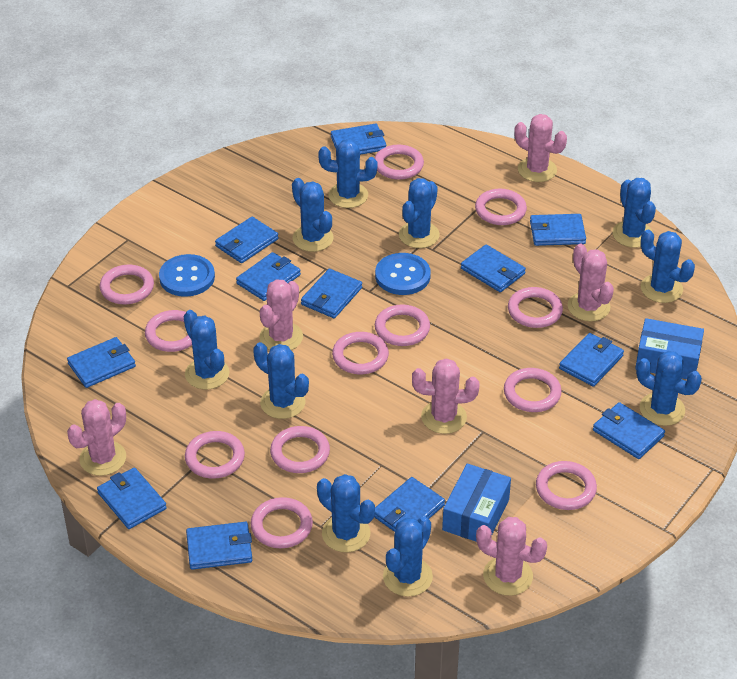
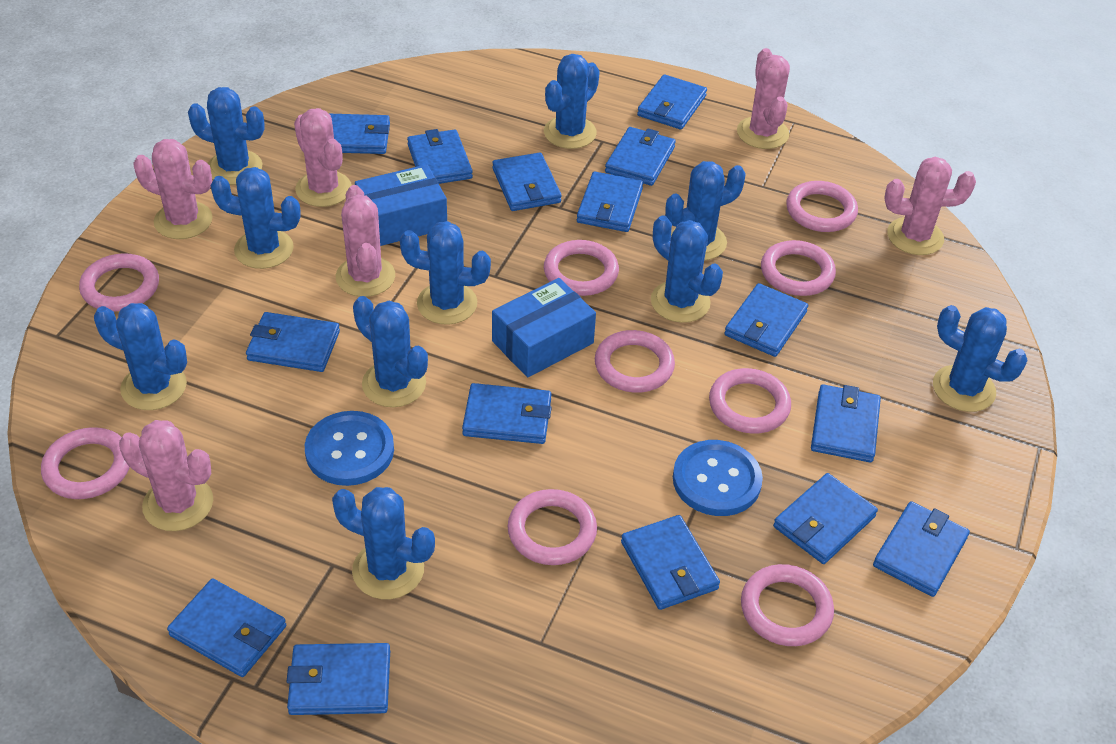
blue wallet: [67,337,136,388] [97,467,167,529] [186,522,252,570] [215,217,279,263] [236,252,301,301] [301,269,362,318] [331,123,386,155] [374,477,445,532] [461,244,526,292] [530,214,586,246] [559,333,624,387] [593,402,665,459] = 12 -> [167,579,286,677] [246,312,340,372] [286,643,390,715] [330,114,390,154] [407,129,473,184] [462,383,552,444] [492,152,562,211] [577,172,643,232] [605,127,676,186] [621,515,720,610] [637,74,707,130] [724,283,808,357] [773,473,878,564] [811,384,881,463] [873,501,970,597] = 15
pink ring: [100,265,154,304] [145,310,192,352] [185,431,245,479] [251,497,313,548] [270,426,330,473] [332,332,389,374] [375,145,424,180] [375,304,430,346] [475,189,527,225] [504,368,562,412] [508,287,563,328] [536,461,597,510] = 12 -> [41,427,130,499] [79,253,159,311] [508,489,597,565] [544,240,619,296] [595,330,675,393] [709,368,791,434] [741,564,834,646] [761,240,836,296] [786,181,858,232] = 9

